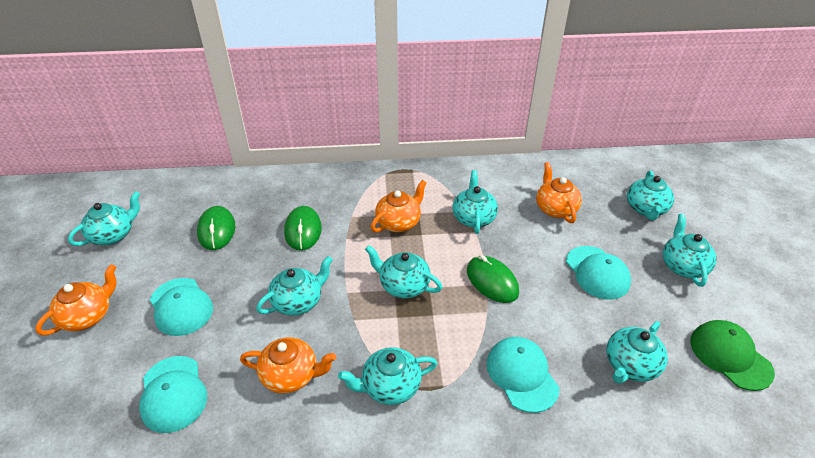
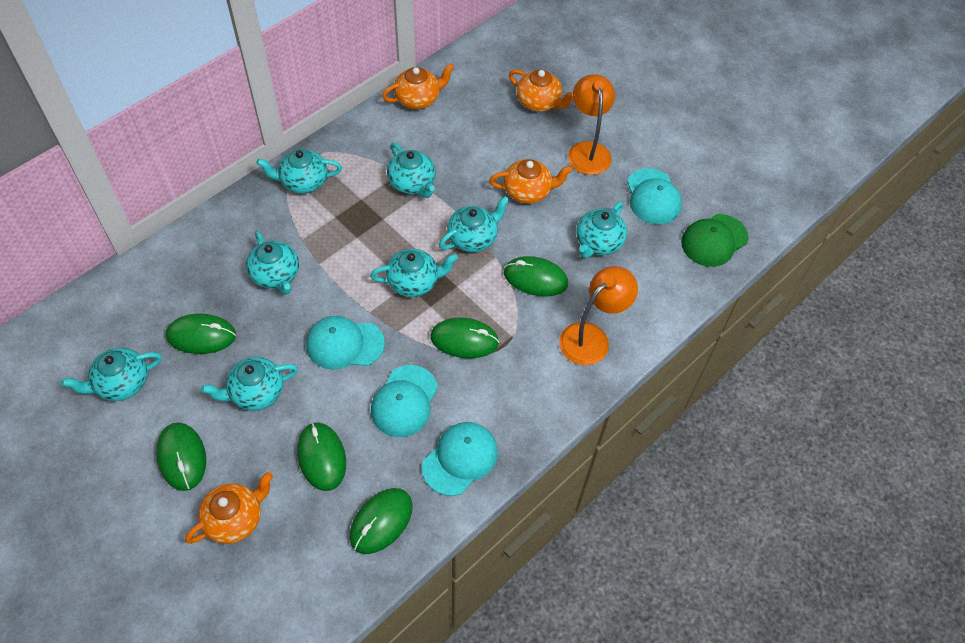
green mouse: [197,206,235,250] [284,206,322,251] [467,255,519,303] = 3 -> [156,422,206,491] [166,313,236,354] [297,422,346,491] [350,488,413,554] [430,317,499,358] [504,256,568,297] = 6
orange lamp: none = 0 -> [559,266,638,365] [568,74,615,175] = 2

